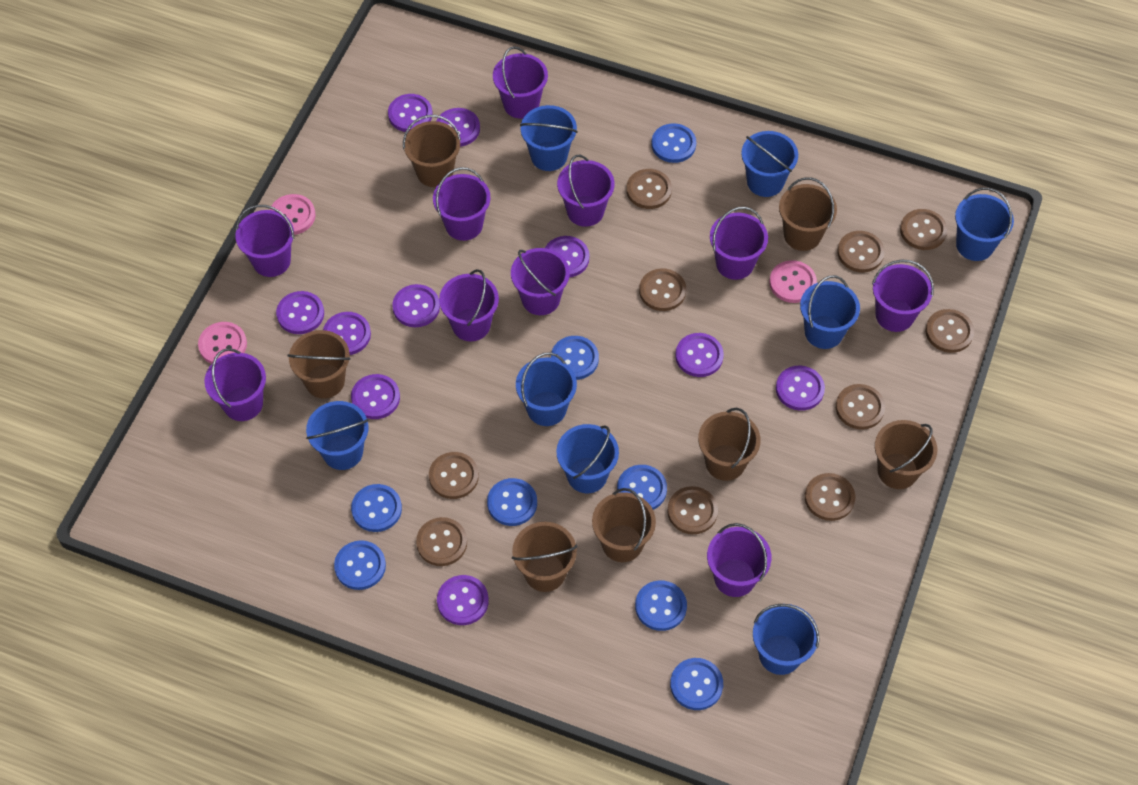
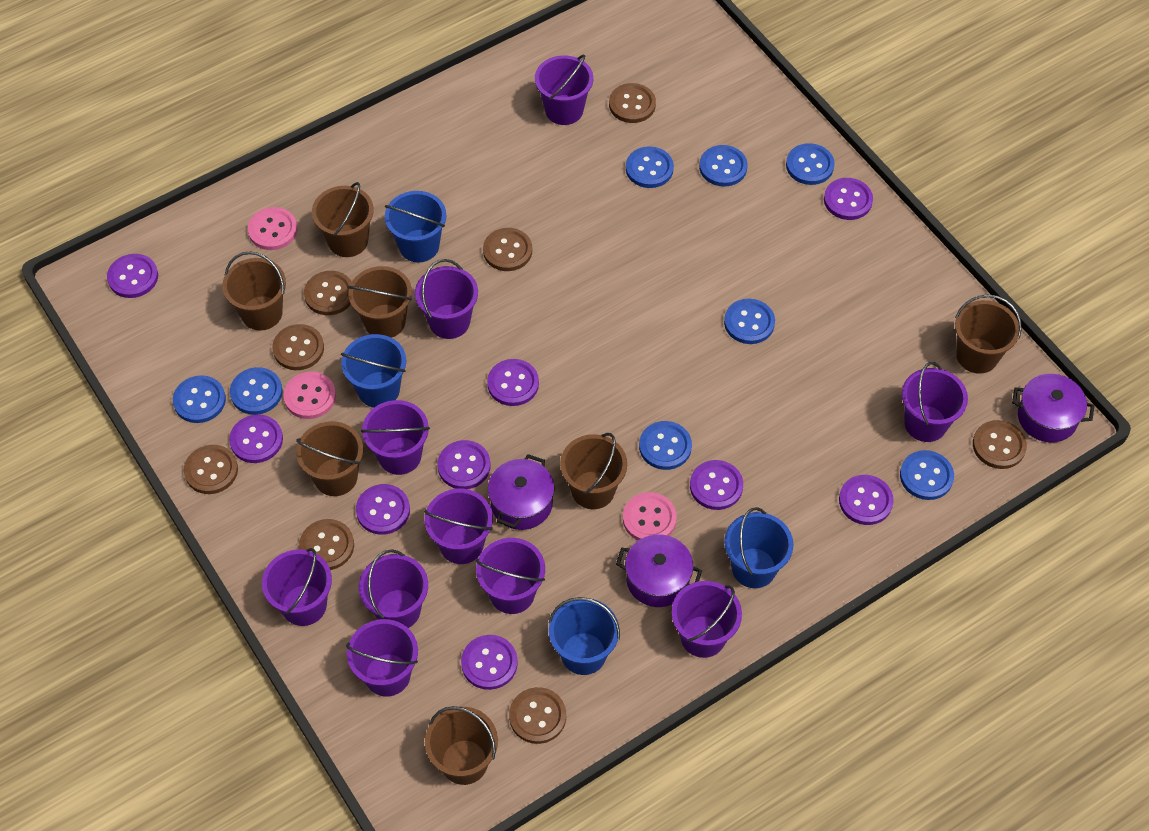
blue bucket: [306,401,369,470] [516,352,577,426] [520,105,578,171] [556,424,619,494] [741,131,798,197] [753,604,820,675] [800,275,860,349] [955,188,1014,261] = 8 -> [341,334,406,408] [385,191,446,263] [549,597,620,675] [724,507,793,588] = 4
brown button: [416,517,467,566] [429,452,479,499] [626,169,672,209] [639,268,686,311] [667,486,718,534] [805,473,855,521] [836,384,885,430] [837,231,885,272] [900,209,947,250] [925,309,974,353] = 10 -> [184,445,238,494] [272,324,324,370] [299,519,354,570] [304,271,352,315] [483,228,532,271] [509,687,566,744] [609,83,656,123] [973,420,1027,469] = 8
purple button: [276,291,324,334] [323,312,371,355] [351,374,400,419] [388,94,433,132] [392,284,440,327] [436,108,480,147] [437,575,489,625] [545,236,589,278] [675,333,724,377] [776,365,825,411] = 10 -> [107,254,158,298] [229,415,283,463] [356,484,410,535] [437,440,491,489] [461,635,518,690] [487,359,539,406] [690,460,743,510] [824,178,873,220] [839,475,894,525] = 9
purple pot: none = 0 -> [488,454,554,530] [616,534,702,607] [1012,374,1095,443] = 3

